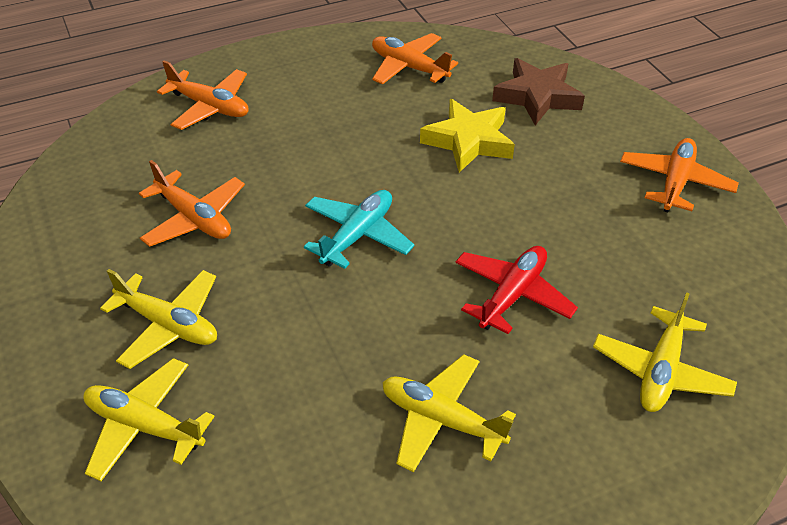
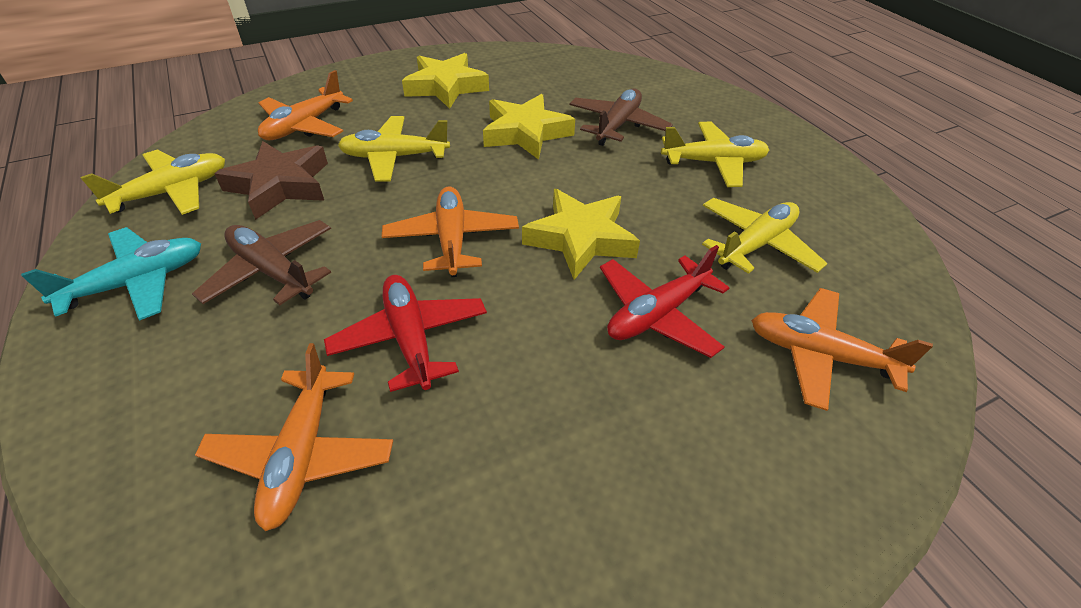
brown plane: none = 0 -> [192,220,331,305] [569,88,673,146] = 2
red plane: [455,246,578,334] = 1 -> [324,275,487,392] [600,245,729,358] = 2
yellow star: [420,99,515,173] = 1 -> [402,53,489,109] [483,94,575,160] [522,189,640,280] = 3

